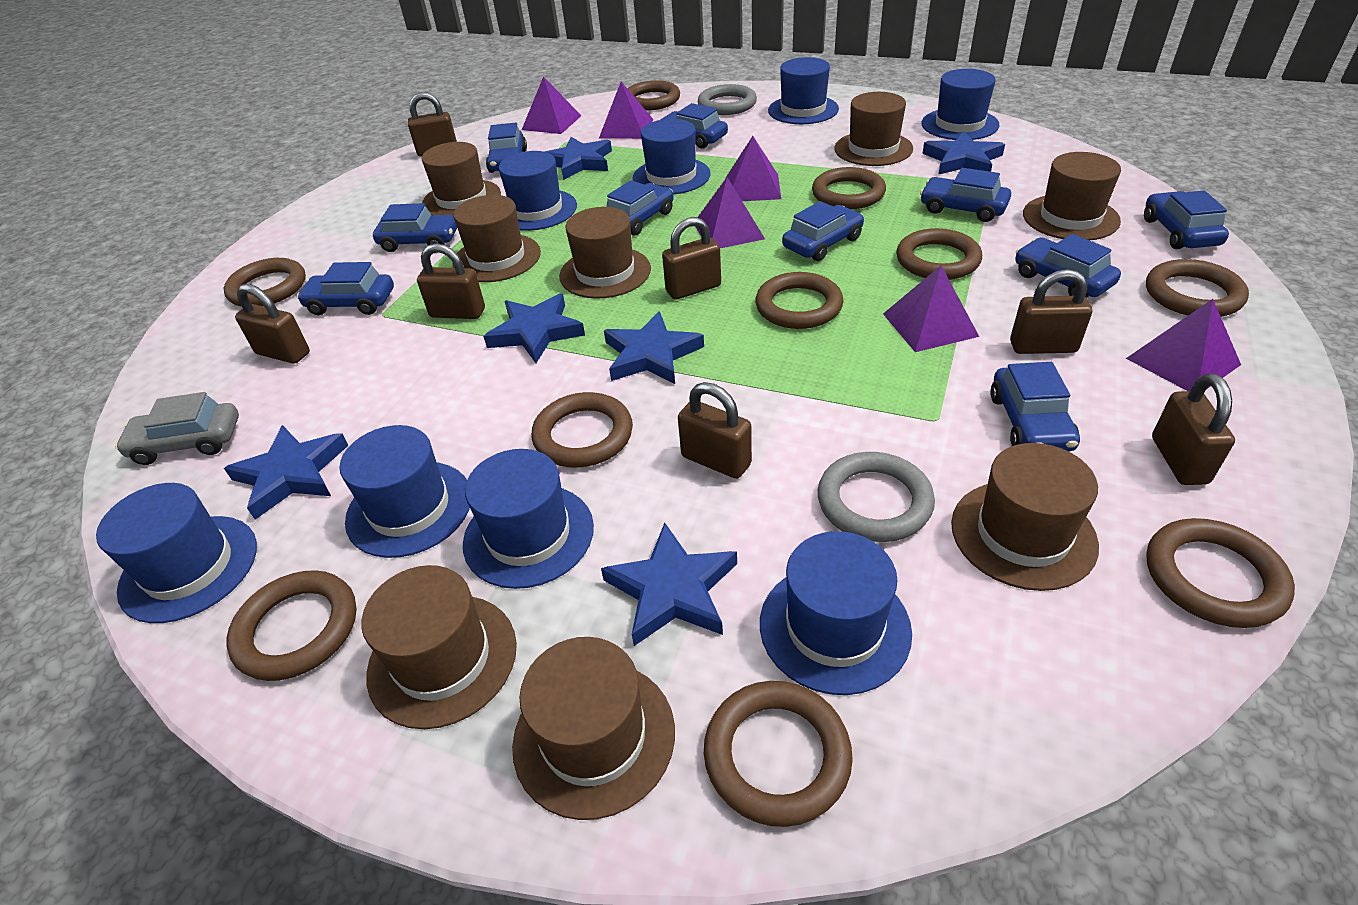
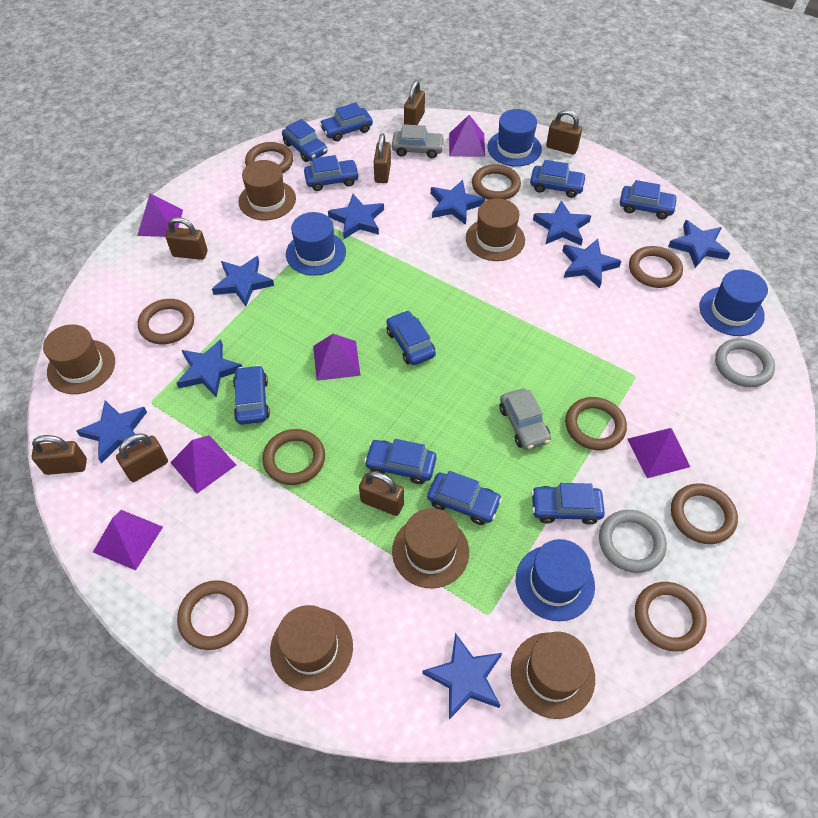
blue hat: [96,483,257,623] [339,425,470,558] [463,449,594,589] [499,151,577,231] [632,119,711,195] [760,531,912,695] [768,57,839,124] [922,69,999,140] = 8 -> [286,212,346,276] [487,109,542,167] [516,539,595,621] [699,269,768,336] = 4
blue star: [224,425,349,520] [483,293,585,363] [544,137,612,180] [601,523,737,646] [604,311,704,384] [922,131,1005,175] = 6 -> [76,400,147,463] [177,339,243,398] [212,256,274,306] [328,194,384,239] [422,633,502,719] [431,180,485,225] [533,200,591,245] [562,239,621,288] [668,220,730,268] = 9
brown hat: [361,565,517,729] [422,142,501,215] [452,195,541,282] [512,637,675,820] [559,207,651,299] [834,92,913,166] [951,443,1099,591] [1023,152,1121,240] = 8 -> [43,324,115,394] [238,160,296,220] [270,605,353,691] [392,508,469,588] [466,198,525,261] [511,632,595,719] = 6
brown ring: [224,258,306,307] [227,570,356,681] [531,392,633,468] [627,80,680,111] [704,681,853,827] [755,272,843,329] [812,167,886,209] [896,228,982,280] [1146,259,1249,317] [1146,518,1295,628] = 10 -> [138,299,194,344] [177,580,248,650] [245,142,293,174] [262,429,325,485] [472,164,521,200] [565,397,627,450] [629,246,683,288] [635,582,707,651] [671,483,738,544] = 9
grey car: [115,392,239,465] = 1 -> [392,124,445,158] [500,388,551,450] = 2

